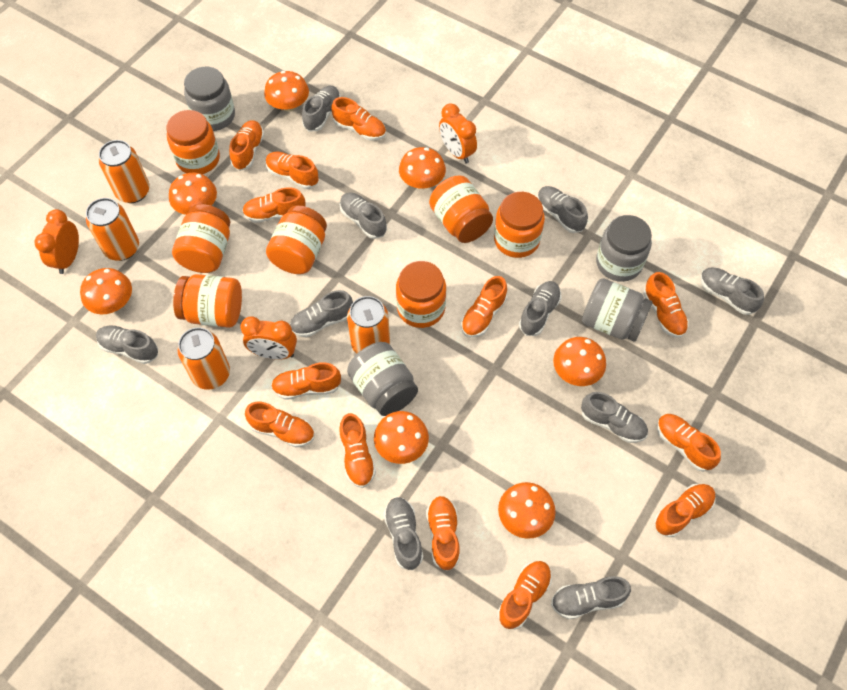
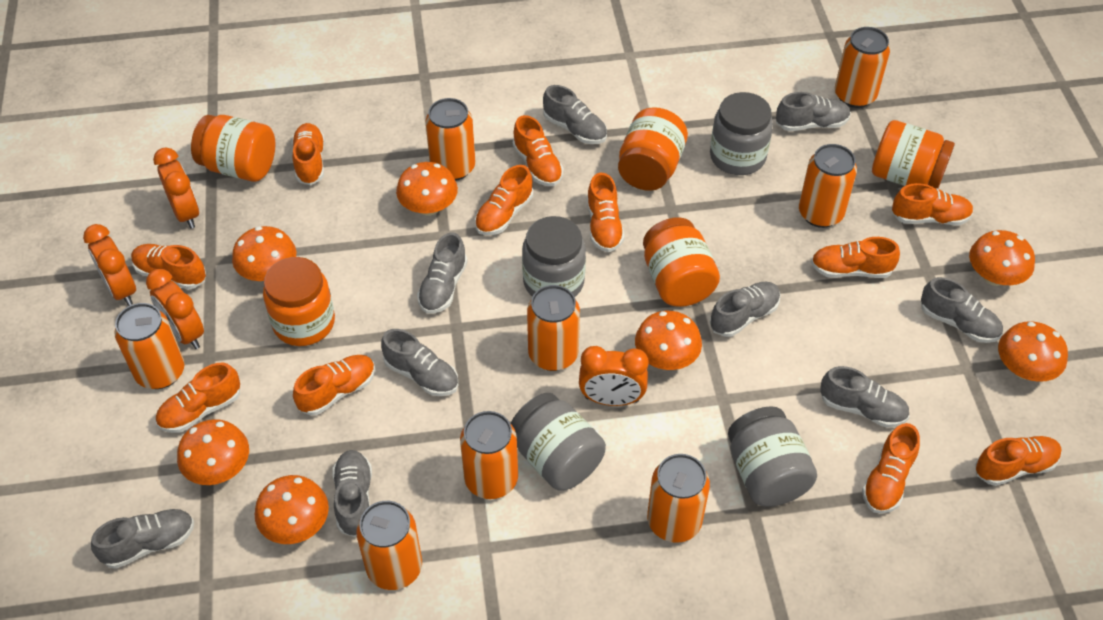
grey shoe: [96,325,158,364] [290,290,353,337] [302,85,341,132] [340,193,387,239] [383,497,423,570] [519,281,561,336] [537,186,588,233] [551,576,631,619] [581,392,648,443] [700,267,764,315] = 10 -> [91,509,194,569] [332,450,372,537] [381,329,458,396] [417,232,468,314] [543,85,607,144] [710,282,780,337] [776,92,851,131] [820,366,910,428] [921,277,1003,343] = 9
orange can: [86,198,139,261] [99,140,149,203] [178,327,230,390] [347,296,390,354] = 4 -> [114,303,185,389] [356,501,422,590] [425,98,475,181] [460,411,518,499] [527,285,580,371] [647,454,710,543] [799,144,857,228] [835,27,890,108] = 8
orange clock: [35,209,79,274] [241,317,297,360] [439,103,477,164] = 3 -> [83,224,136,306] [146,269,204,349] [153,147,199,229] [579,346,649,406] = 4
orange jar: [166,110,220,174] [172,204,230,273] [173,274,242,328] [266,205,327,274] [396,261,446,328] [429,175,493,243] [494,192,545,258] = 7 -> [191,115,275,182] [263,257,335,346] [618,107,688,191] [643,217,720,307] [872,120,955,188] = 5
orange shoe: [229,120,264,171] [242,188,306,223] [245,402,314,447] [266,152,319,189] [271,362,341,400] [331,97,386,141] [339,413,376,488] [426,496,460,571] [461,276,507,337] [498,561,552,630] [643,272,689,338] [654,484,716,537] [657,414,721,472] = 13 -> [131,244,206,289] [156,363,240,433] [292,123,325,185] [293,355,375,415] [475,165,533,235] [513,115,564,186] [587,172,625,252] [811,237,900,278] [862,423,920,514] [892,183,974,225] [975,436,1062,486] = 11

